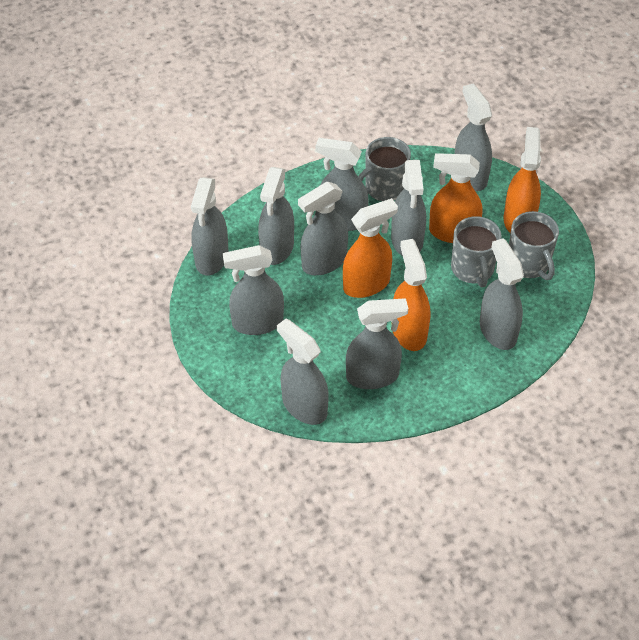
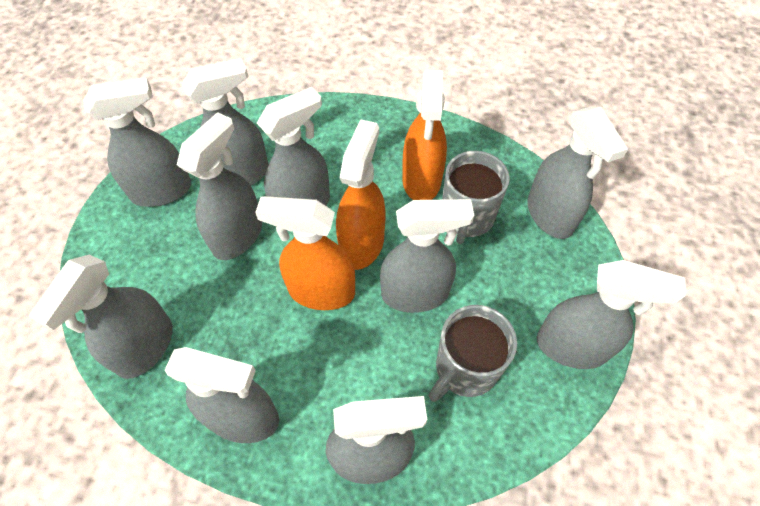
grey mug: [358,137,411,201] [451,216,502,287] [509,211,559,280] = 3 -> [429,305,517,402] [442,151,510,244] = 2
orange spray bottle: [343,198,398,298] [393,239,430,351] [429,153,482,243] [503,127,541,233] = 4 -> [255,196,355,310] [336,119,386,270] [402,70,447,200] = 3

